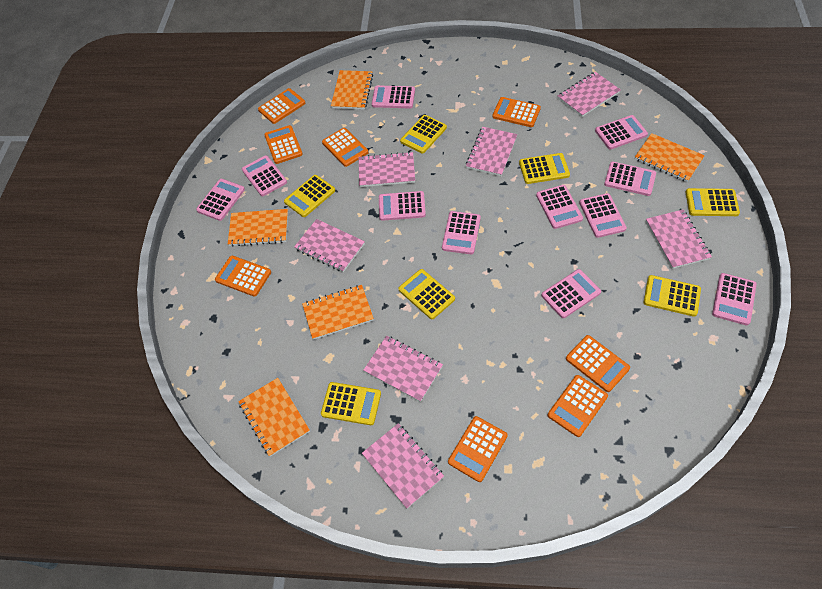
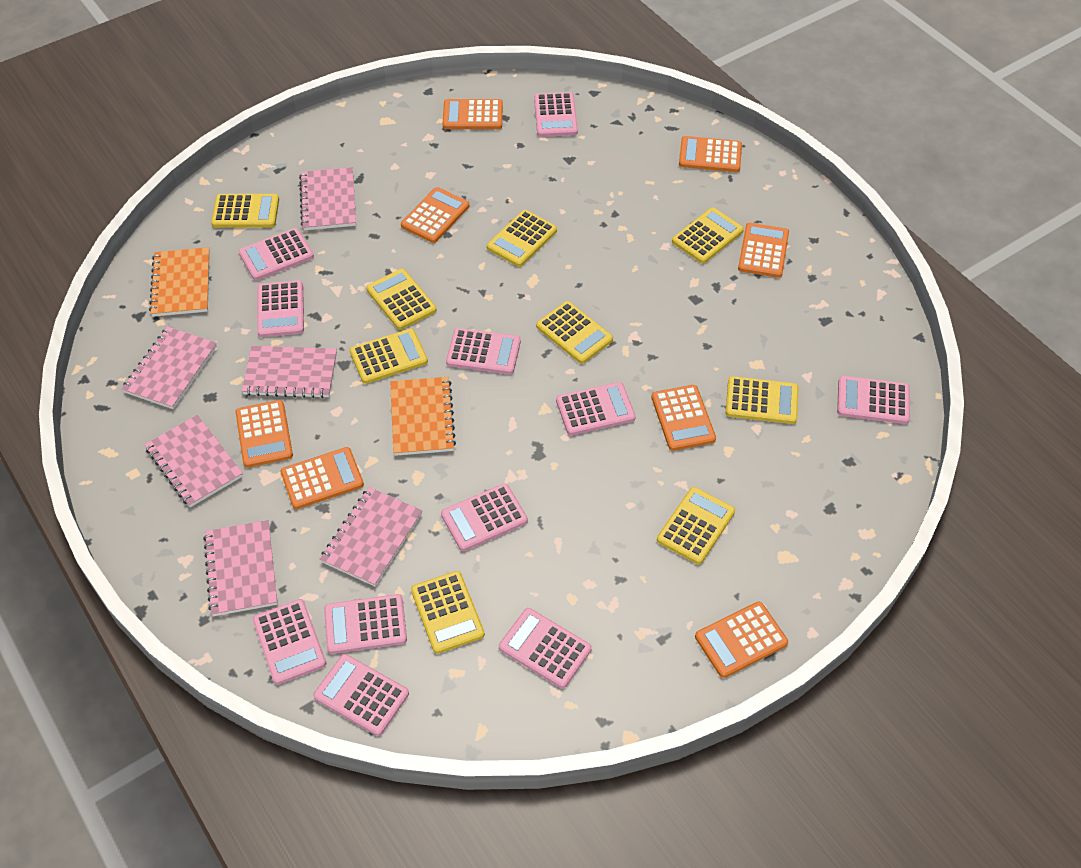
orange notebook: [228,209,288,246] [238,378,310,457] [302,285,374,340] [331,70,373,110] [635,133,705,182] = 5 -> [149,247,210,317] [390,377,456,456] = 2
pink notebook: [294,219,365,272] [359,152,415,187] [362,423,444,509] [363,336,443,402] [466,127,517,176] [558,72,621,117] [646,209,712,269] = 7 -> [122,326,217,409] [144,415,243,507] [203,520,277,616] [242,346,337,398] [299,167,356,230] [320,487,422,586] = 6
yellow calculator: [284,175,335,217] [321,382,381,425] [398,269,455,319] [400,115,447,154] [519,153,570,184] [644,275,701,317] [686,188,740,216] = 7 -> [211,194,279,228] [350,328,428,384] [366,269,436,330] [411,571,485,654] [487,210,557,267] [536,301,613,364] [657,487,735,564] [672,208,744,263] [726,376,799,424] = 9

